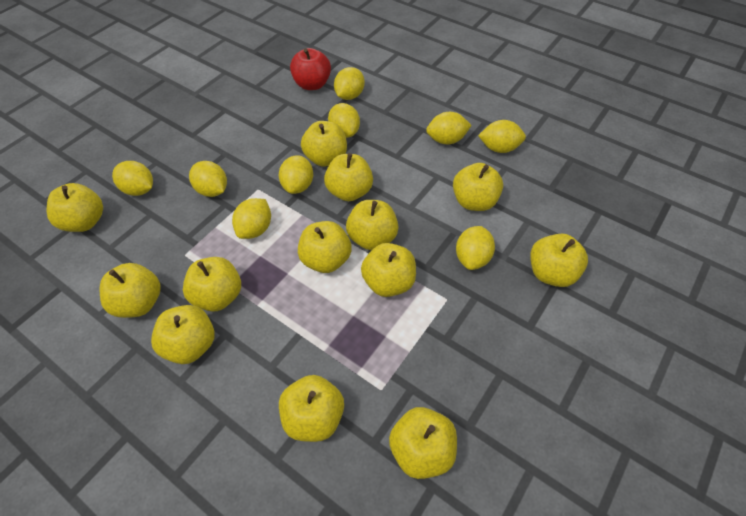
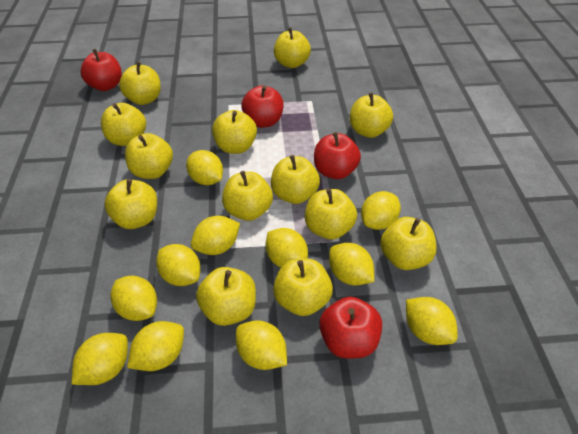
red apple: [290,48,331,90] = 1 -> [81,49,122,91] [241,85,284,128] [314,132,361,179] [319,297,382,358] = 4
yellow lemon: [112,161,153,196] [189,161,227,197] [232,198,271,239] [279,155,313,194] [328,103,360,138] [334,67,365,100] [426,112,472,144] [456,226,495,270] [478,120,526,153] = 9 -> [72,333,128,385] [110,276,157,321] [127,321,184,371] [156,244,201,286] [186,150,223,185] [191,216,240,255] [236,320,287,370] [266,228,308,268] [329,243,374,285] [361,191,401,230] [406,297,458,345] = 11

